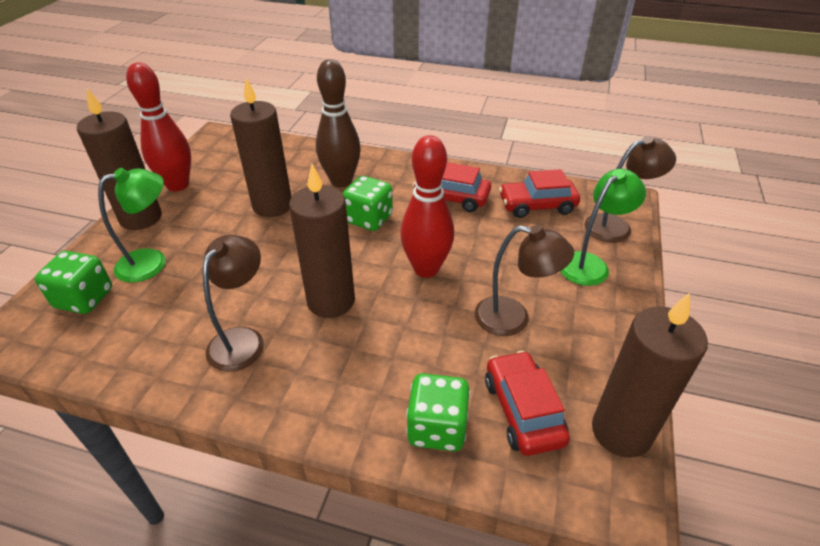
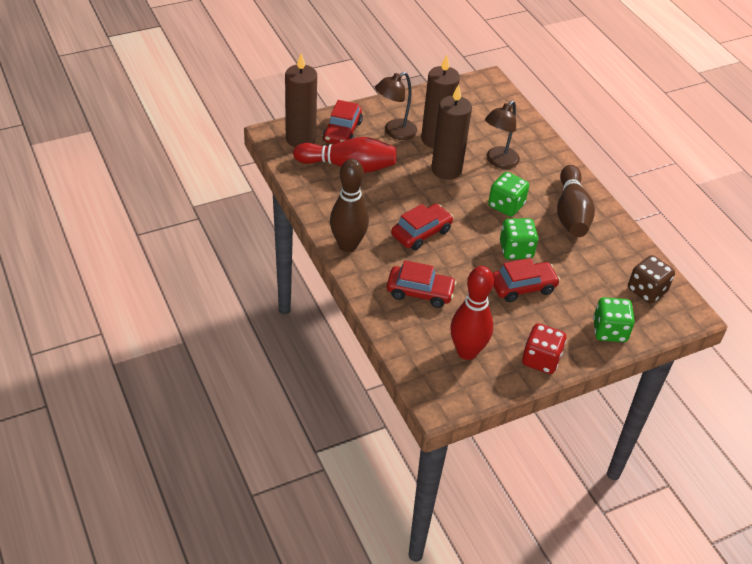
brown bowling pin: [316,59,361,188] = 1 -> [330,159,369,252] [557,165,595,237] = 2
brown candle: [77,88,162,230] [230,78,292,217] [289,164,355,318] [592,292,708,458] = 4 -> [285,53,317,147] [421,55,460,148] [431,85,472,180] = 3
brown dice: none = 0 -> [628,255,675,303] = 1
brown lamp: [203,235,264,372] [475,225,574,336] [584,136,676,243] = 3 -> [375,72,417,140] [485,101,520,169] = 2
green lamp: [98,168,166,283] [560,169,646,286] = 2 -> none = 0
red car: [412,162,491,212] [485,351,570,456] [499,169,580,218] = 3 -> [323,100,363,144] [387,260,457,308] [391,204,453,250] [492,258,560,302] = 4
red dice: none = 0 -> [522,323,567,374] = 1

